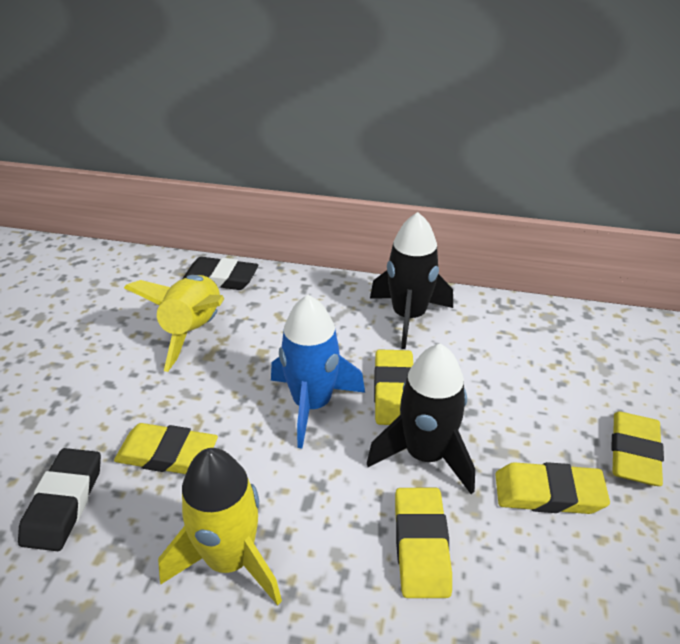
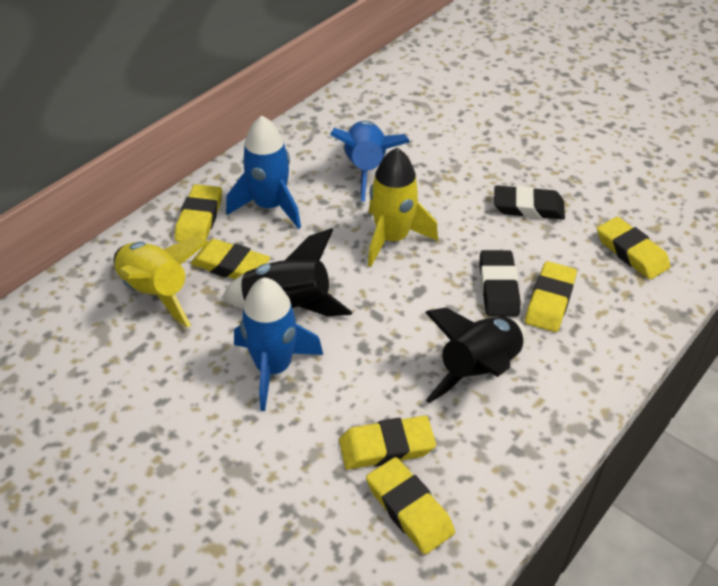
blue rocket: [271,295,365,449] = 1 -> [226,116,301,229] [234,278,323,411] [330,121,410,202] = 3
yellow eraser: [114,423,218,474] [374,349,413,425] [395,488,452,598] [495,462,610,514] [611,412,664,486] = 5 -> [175,184,222,242] [191,239,270,279] [339,416,436,469] [366,457,455,554] [525,261,577,332] [597,217,671,280] = 6

